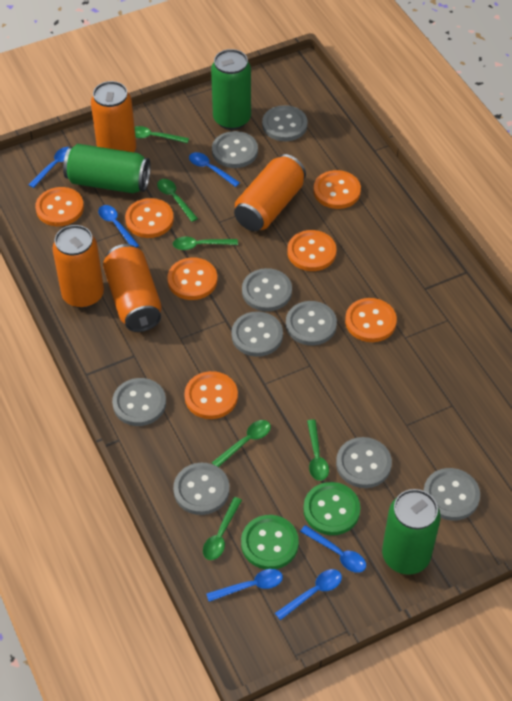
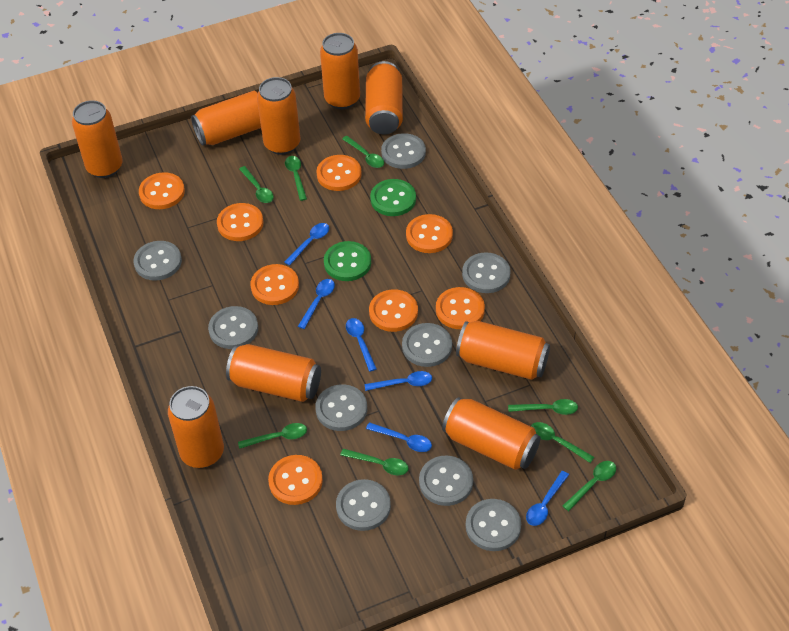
green can: [63,144,151,193] [211,49,251,130] [382,489,441,575] = 3 -> none = 0
green spoon: [135,126,189,143] [157,179,198,222] [173,237,238,250] [203,497,242,560] [212,420,271,467] [307,419,329,481] = 6 -> [238,423,307,449] [239,166,274,203] [285,156,307,201] [340,449,408,475] [342,136,384,168] [508,399,578,415] [531,422,594,463] [563,461,616,511] = 8
orange button: [35,187,84,226] [125,198,174,238] [167,258,217,300] [184,371,238,419] [287,230,337,271] [314,170,361,209] [345,298,397,342] = 7 -> [139,172,185,209] [217,203,264,241] [251,264,299,305] [268,455,323,505] [316,155,362,191] [369,289,418,332] [406,214,453,253] [436,287,485,329] = 8
orange can: [52,225,104,308] [91,81,136,152] [103,244,162,332] [234,154,306,231] = 4 -> [72,100,123,178] [168,386,224,468] [191,91,261,145] [226,344,321,402] [257,77,300,155] [320,33,360,109] [365,61,403,134] [442,397,541,470] [456,321,550,380] = 9

